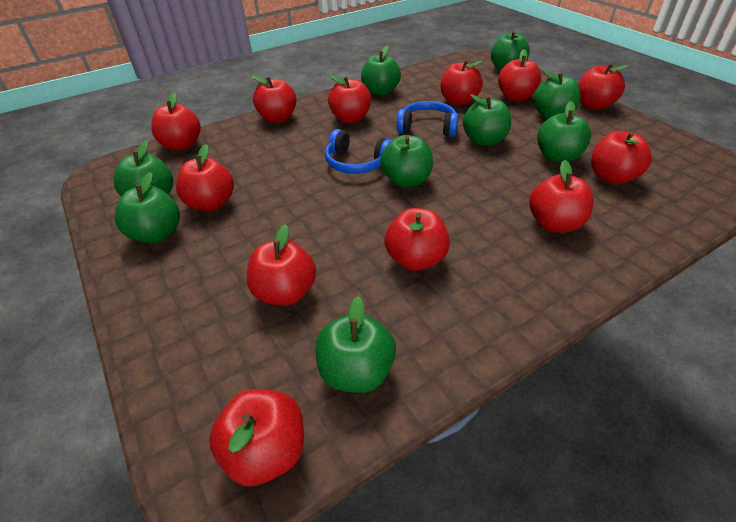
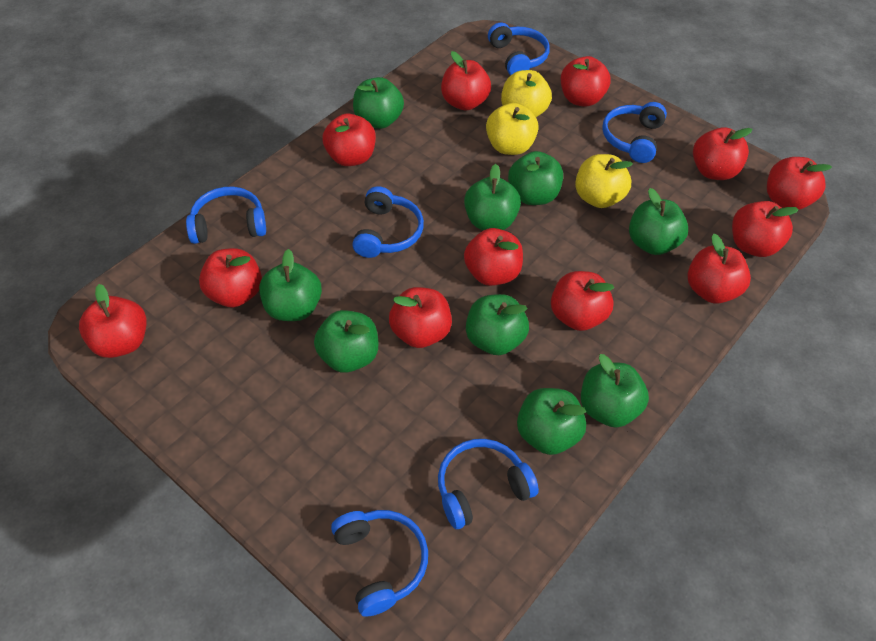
blue headphones: [325,129,392,174] [396,101,458,137] = 2 -> [186,187,266,244] [331,510,428,617] [352,186,424,258] [438,439,539,529] [488,22,550,75] [602,102,667,163] = 6
yellow apple: none = 0 -> [486,103,539,155] [501,70,552,117] [575,154,633,208] = 3

